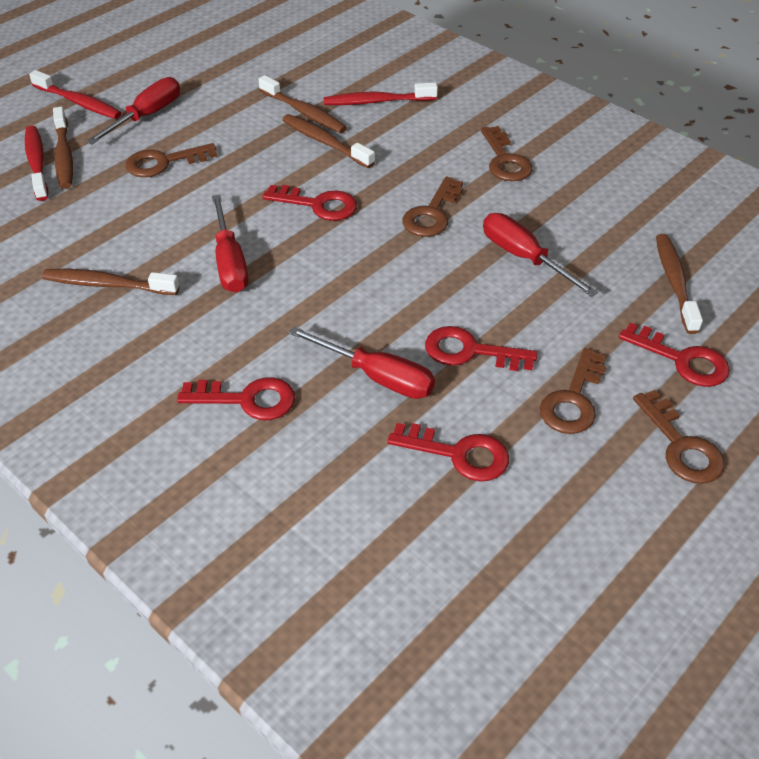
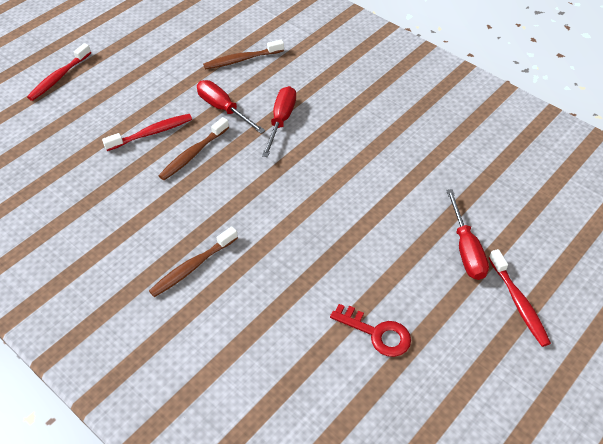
brown key: [125,143,217,177] [402,177,463,237] [481,126,533,181] [540,348,606,434] [633,390,725,484] = 5 -> none = 0
brown toothbrush: [42,269,179,295] [53,107,73,189] [258,75,347,133] [282,114,375,168] [656,234,703,334] = 5 -> [149,226,238,297] [158,117,229,180] [203,39,284,69] = 3
red key: [177,377,295,420] [262,185,357,221] [387,423,509,481] [425,326,537,371] [619,323,730,387] = 5 -> [330,304,411,357] = 1
red screwdriver: [86,77,180,144] [212,195,248,293] [288,326,435,399] [483,213,598,297] = 4 -> [197,80,265,133] [262,86,296,157] [446,189,489,280] = 3

